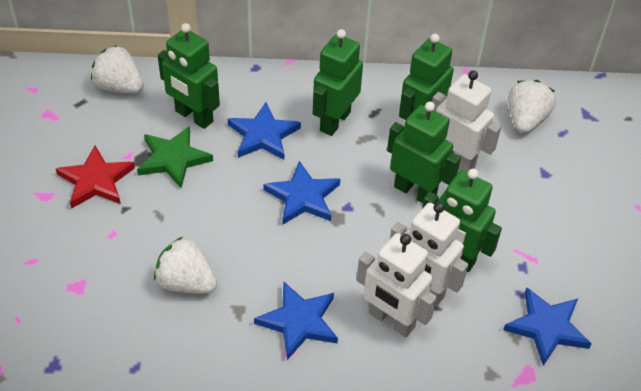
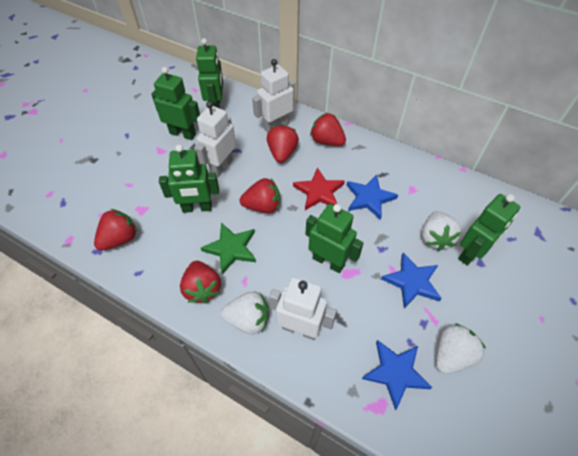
blue star: [228,102,301,160] [254,282,338,360] [264,161,340,225] [503,287,592,366] = 4 -> [347,175,398,220] [362,340,432,410] [381,253,442,308] = 3
red strawberry: none = 0 -> [94,209,138,251] [180,261,221,303] [240,178,280,213] [267,125,299,163] [310,113,346,146] = 5

